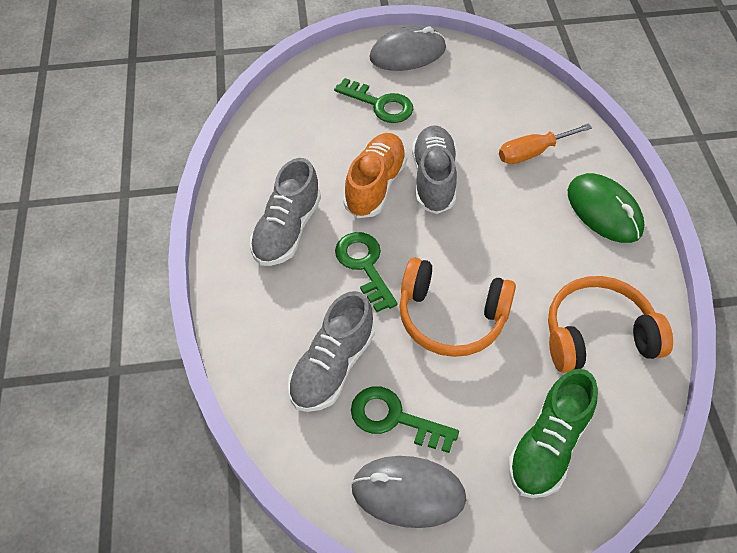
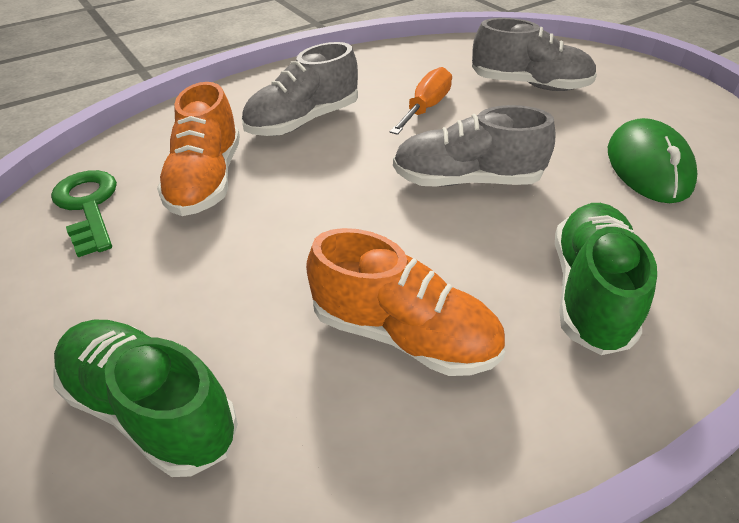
green key: [334,78,413,123] [335,232,398,312] [351,386,459,453] = 3 -> [51,170,117,257] = 1
green shoe: [508,369,598,498] = 1 -> [53,320,238,477] [555,203,657,355] = 2
grey mouse: [351,456,466,528] [370,26,446,71] = 2 -> none = 0
orange headphones: [399,258,516,357] [548,276,673,373] = 2 -> none = 0
orange shoe: [343,133,407,218] = 1 -> [157,82,240,216] [306,228,506,376] = 2

